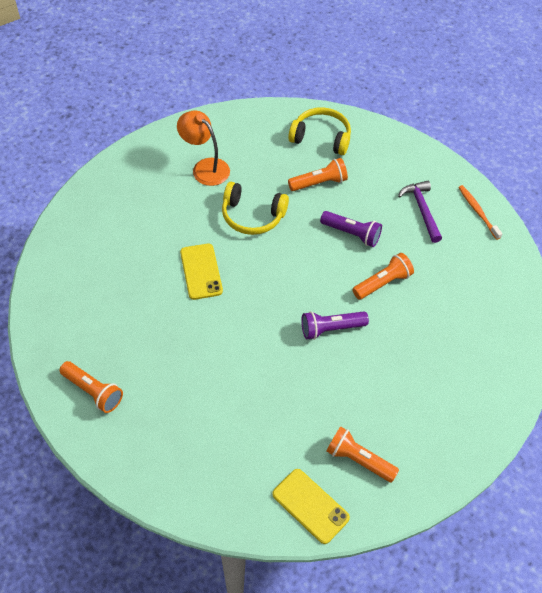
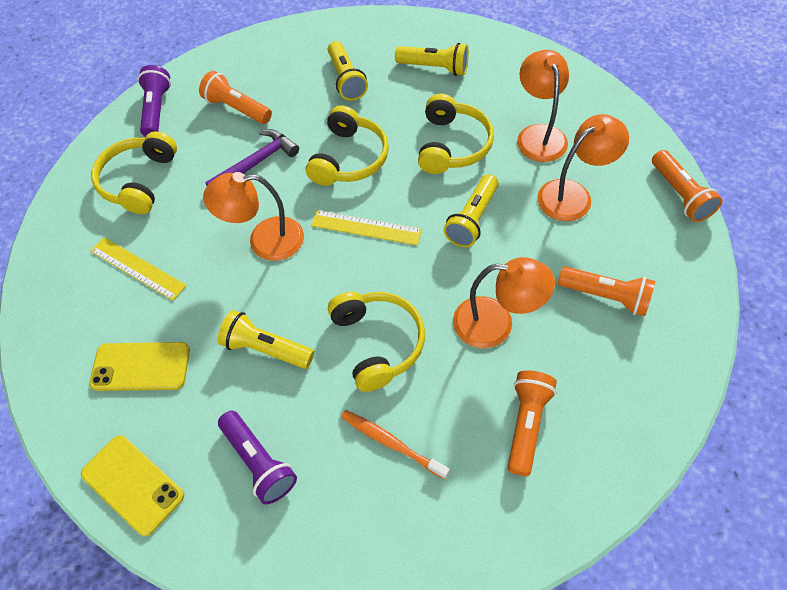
orange lamp: [177,110,230,186] = 1 -> [203,172,304,261] [453,257,555,348] [517,50,569,162] [537,114,629,221] = 4
yellow flashlight: none = 0 -> [218,310,314,369] [328,41,368,101] [395,43,469,76] [444,174,499,247] = 4
yellow headphones: [222,182,289,235] [288,107,351,155] = 2 -> [91,131,177,214] [306,105,389,186] [328,292,425,392] [418,94,494,174] = 4
yellow ruler: none = 0 -> [90,237,187,301] [311,210,422,245] = 2

